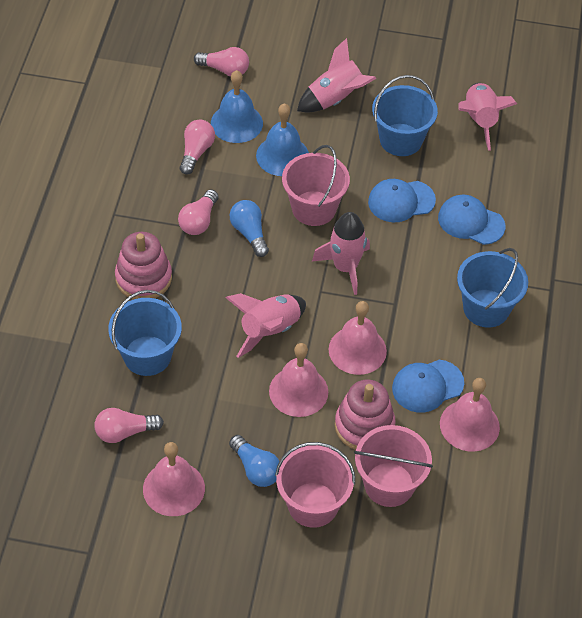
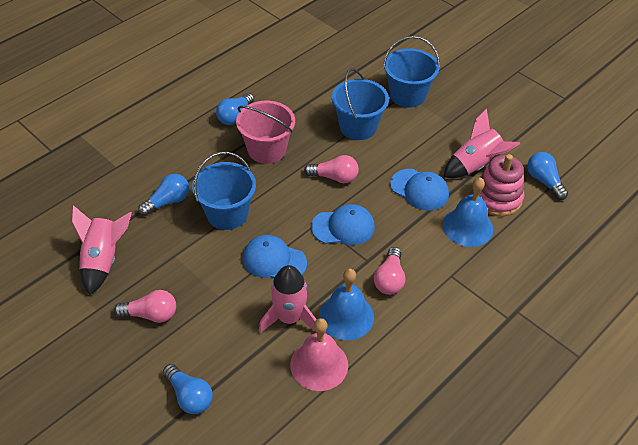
blue light bulb: [229,200,269,257] [229,435,280,487] = 2 -> [138,174,189,216] [163,364,213,414] [216,93,254,125] [527,152,568,200] = 4
pink bell: [143,442,205,516] [269,343,328,417] [329,301,387,375] [440,378,500,452] = 4 -> [290,318,348,391] = 1
pink bucket: [275,442,355,528] [282,145,350,226] [354,425,433,507] = 3 -> [236,101,295,164] = 1
pink light bulb: [94,408,164,443] [178,189,218,235] [180,120,215,175] [194,47,249,77] = 4 -> [114,290,176,323] [304,155,359,183] [374,247,405,295] = 3
pink rocket: [226,293,306,358] [297,38,377,112] [312,212,370,295] [458,83,517,151] = 4 -> [71,205,132,295] [259,265,317,333] [444,108,520,178] = 3
pink stacking toy: [115,232,172,299] [335,380,396,450] = 2 -> [479,154,524,217] = 1

